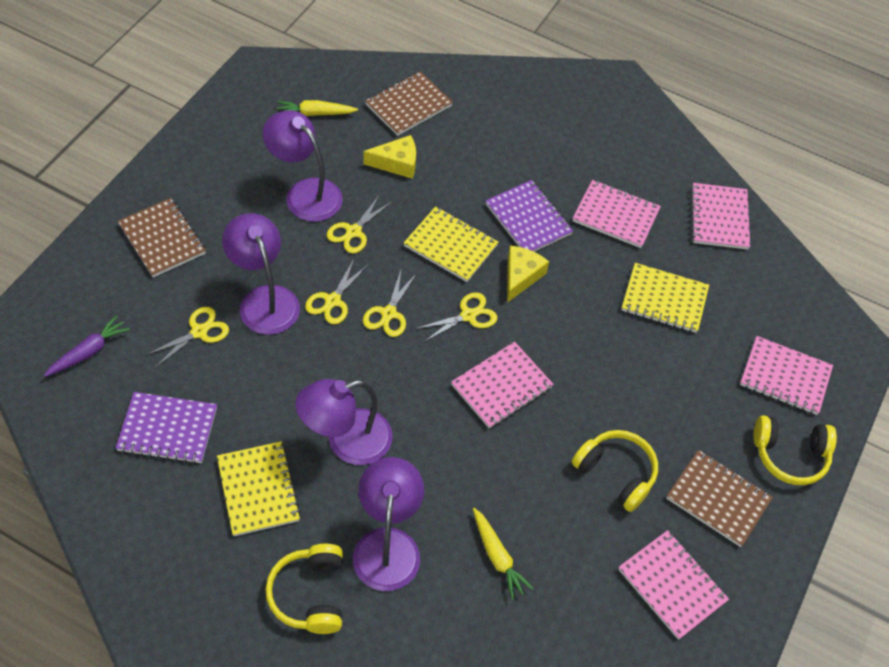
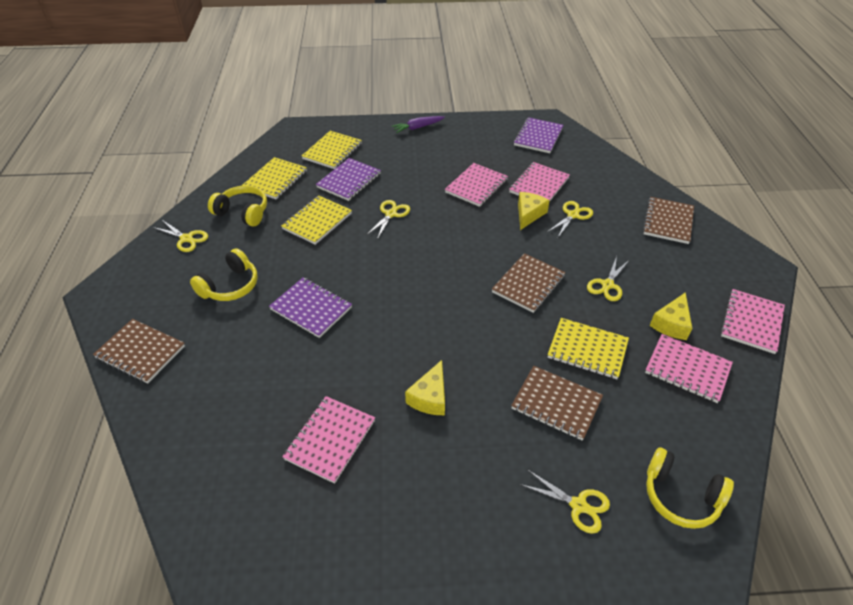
brown notebook: [118,198,206,277] [365,71,453,136] [666,450,773,547] = 3 -> [93,319,185,383] [492,253,566,313] [511,366,603,441] [643,197,694,244] = 4
purple lamp: [222,213,300,335] [263,110,343,222] [296,379,392,465] [353,457,424,591] = 4 -> none = 0
purple notebook: [116,392,217,464] [486,180,573,252] = 2 -> [269,277,352,338] [316,158,381,201] [514,117,563,153] = 3
yellow carrot: [277,100,358,116] [473,508,534,600] = 2 -> none = 0
yellow cheese: [363,135,416,179] [507,246,549,303] = 2 -> [405,360,445,415] [518,192,550,230] [649,292,692,340] = 3
yellow notebook: [217,441,301,536] [404,206,498,282] [622,263,709,333] = 3 -> [242,157,307,199] [281,196,352,245] [302,131,362,169] [548,318,629,379] = 4

